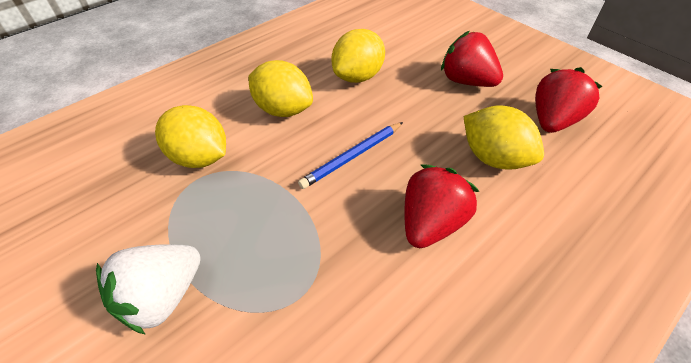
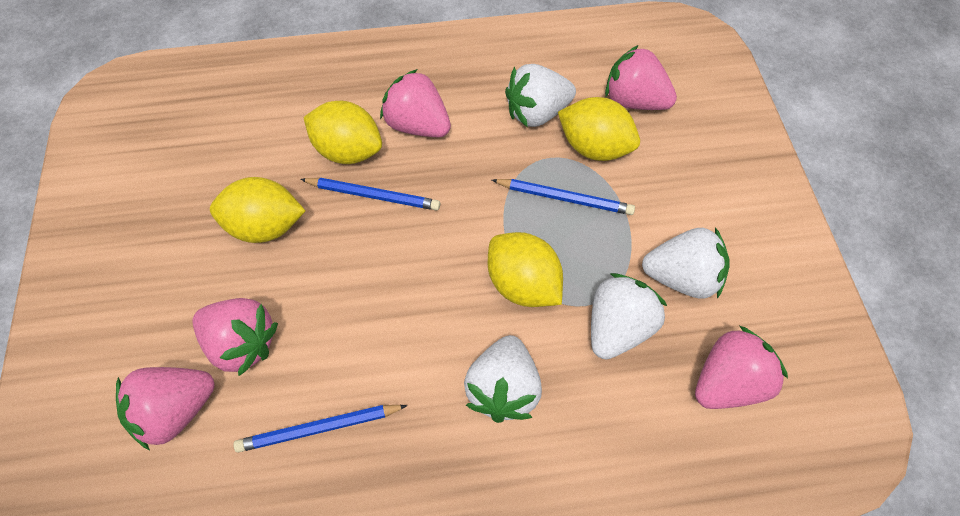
blue pencil: [298,122,403,189] = 1 -> [233,405,408,452] [300,178,440,211] [492,179,635,215] = 3
pink strawberry: none = 0 -> [116,367,215,450] [192,298,278,376] [380,69,451,137] [605,45,677,110] [695,326,788,409] = 5
red strawberry: [404,164,480,248] [441,31,503,87] [535,67,603,133] = 3 -> none = 0
white strawberry: [96,244,201,335] = 1 -> [464,335,542,423] [505,64,576,127] [591,273,667,360] [642,227,730,299] = 4

